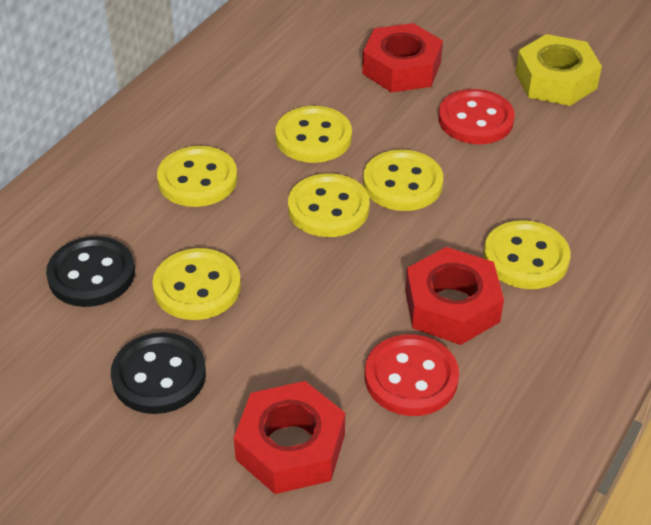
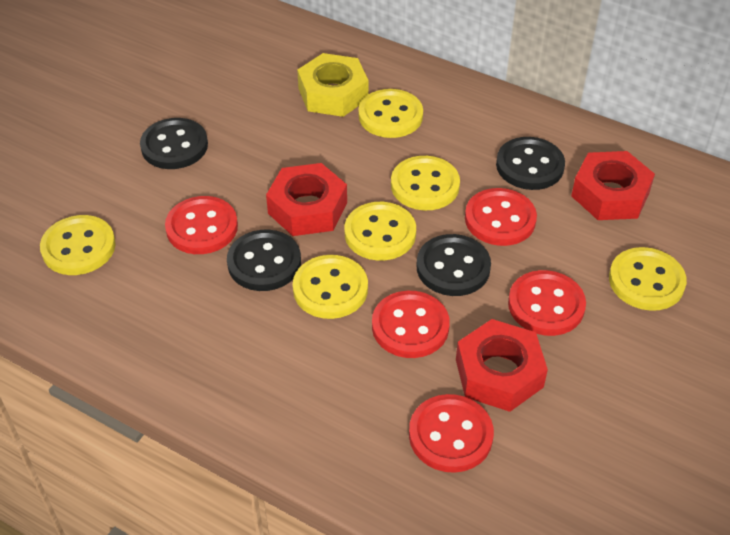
black button: [46,236,135,307] [111,332,206,414] = 2 -> [140,118,208,169] [227,230,301,291] [417,234,491,296] [496,137,565,190] = 4
red button: [365,334,459,416] [438,89,515,144] = 2 -> [165,196,238,254] [372,291,450,358] [409,394,494,473] [465,188,537,246] [508,270,586,336] = 5

